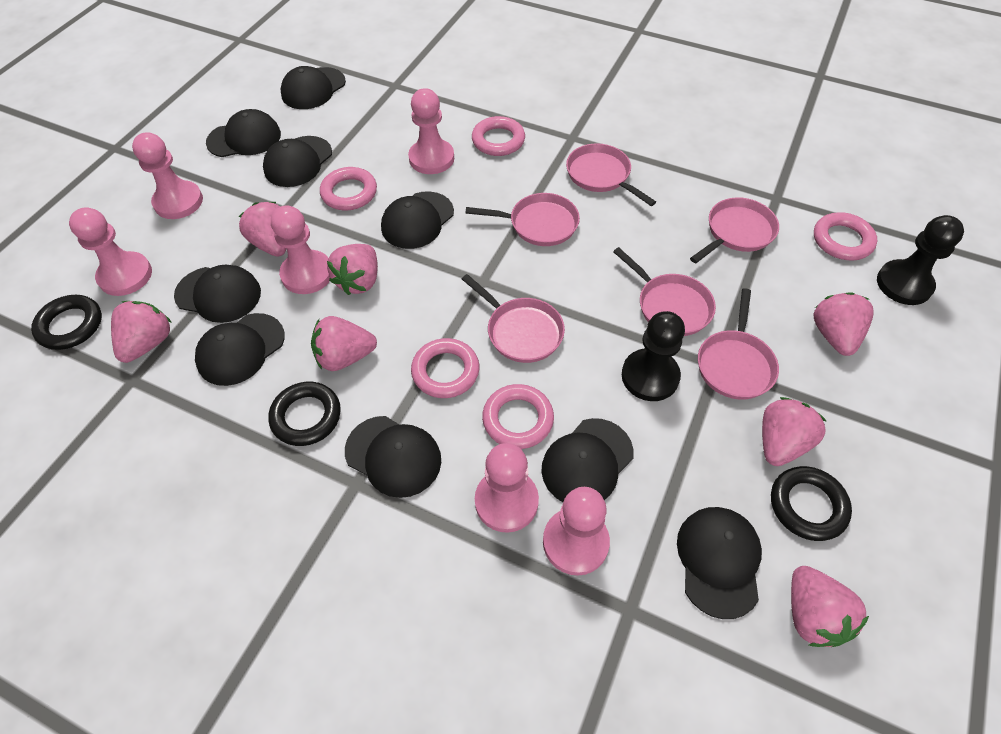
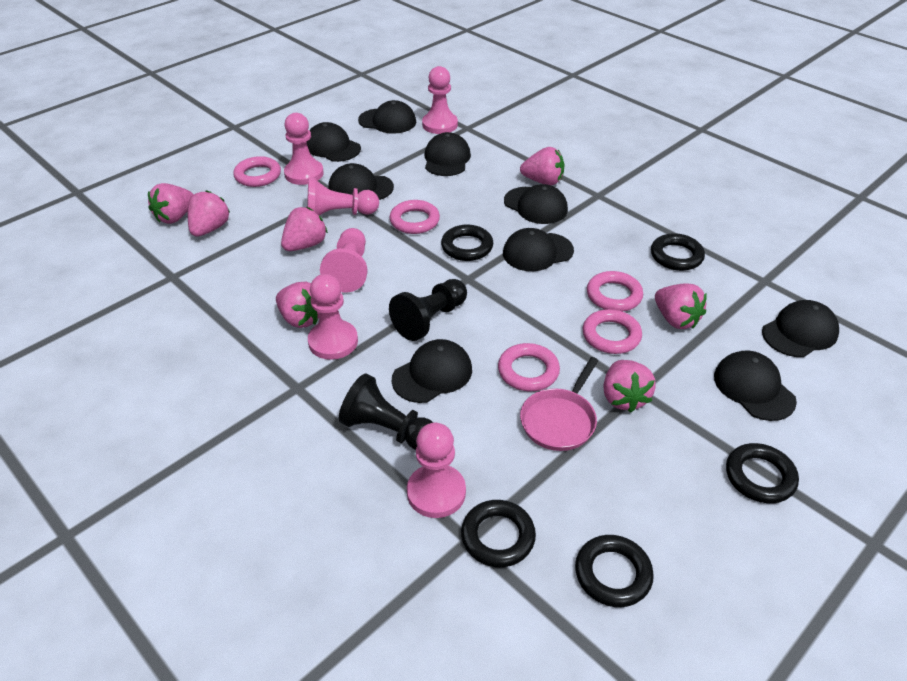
black ring: [31,295,102,350] [268,382,341,446] [771,466,852,541] = 3 -> [441,225,493,261] [461,500,536,567] [575,535,654,607] [651,233,705,271] [726,443,799,503] = 5
pink pan: [462,274,565,363] [466,193,580,246] [566,143,656,206] [613,247,716,336] [690,197,779,263] [698,288,779,400] = 6 -> [520,357,598,451] = 1

